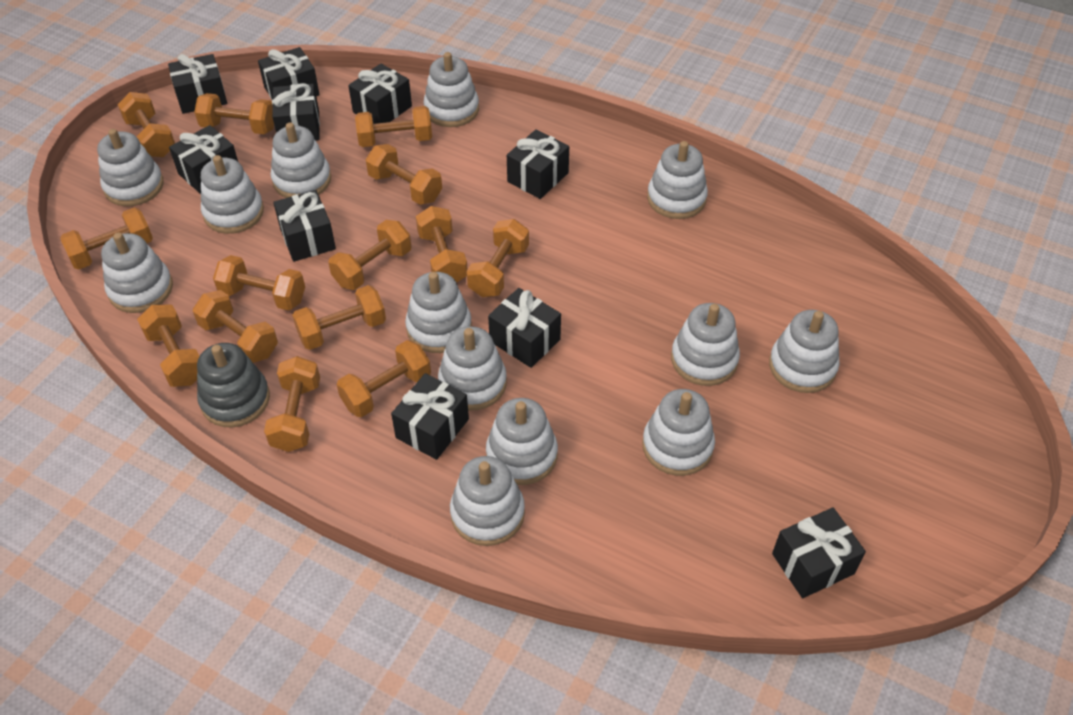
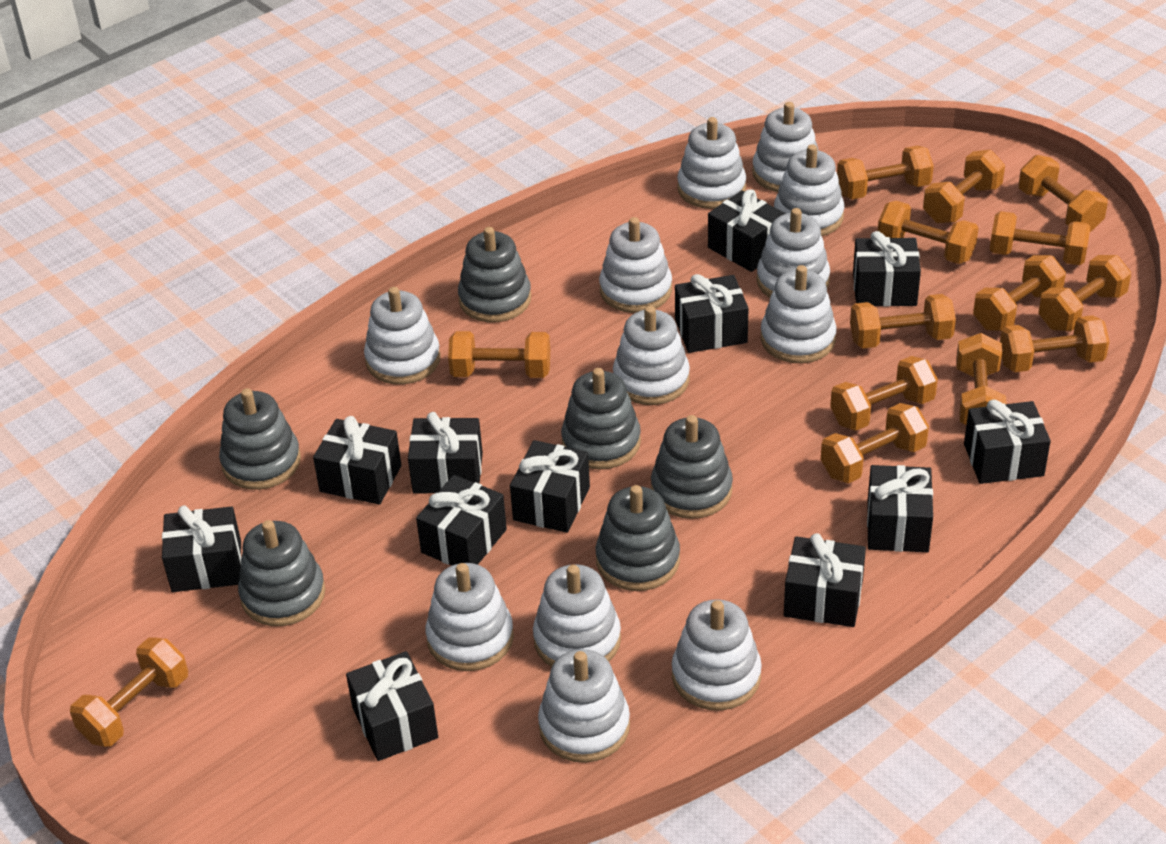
black gift: [168,54,227,114] [169,125,238,194] [258,47,320,100] [272,83,320,141] [273,190,336,262] [348,63,412,124] [391,373,469,460] [488,288,561,368] [507,129,569,199] [772,507,866,598] = 10 -> [162,505,241,592] [313,416,401,505] [346,651,438,761] [408,412,483,493] [416,475,507,566] [510,440,590,533] [675,274,749,353] [708,189,786,272] [784,533,866,627] [853,231,921,307] [867,465,933,552] [964,399,1051,484] = 12
grey stacking toy: [197,343,270,427] = 1 -> [219,388,301,490] [238,520,325,626] [458,227,531,322] [561,368,641,469] [596,485,680,591] [651,415,733,519] = 6
white stacking toy: [97,129,164,206] [101,232,173,313] [201,155,264,234] [271,123,331,198] [405,272,472,353] [424,52,479,127] [438,326,507,410] [450,456,525,546] [486,398,558,485] [642,389,715,476] [647,141,708,219] [671,303,740,386] [769,310,839,393] = 13 -> [364,287,441,384] [426,563,514,671] [533,564,621,667] [538,649,630,763] [599,217,672,313] [613,306,690,405] [672,599,762,711] [677,117,746,209] [752,102,818,192] [757,208,830,298] [761,265,837,363] [774,144,844,236] = 12

